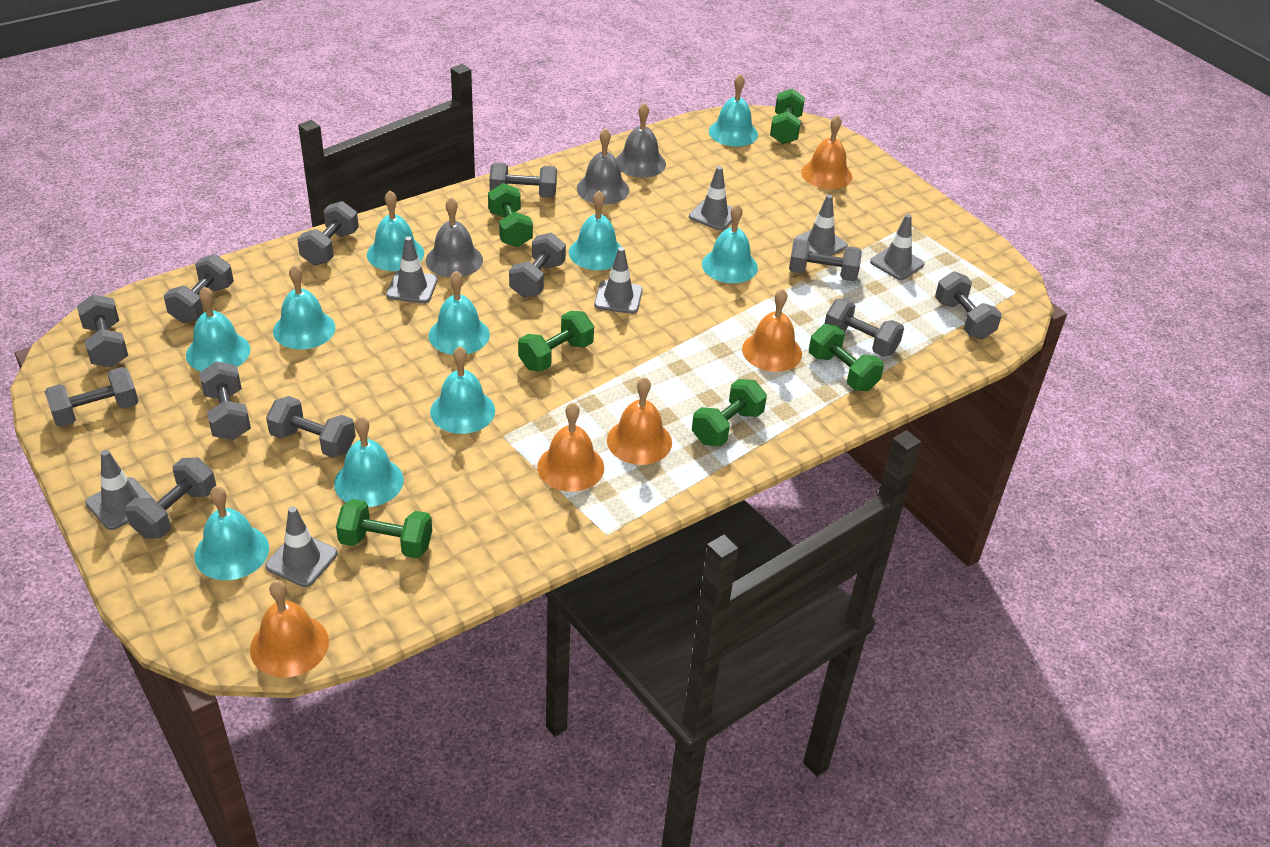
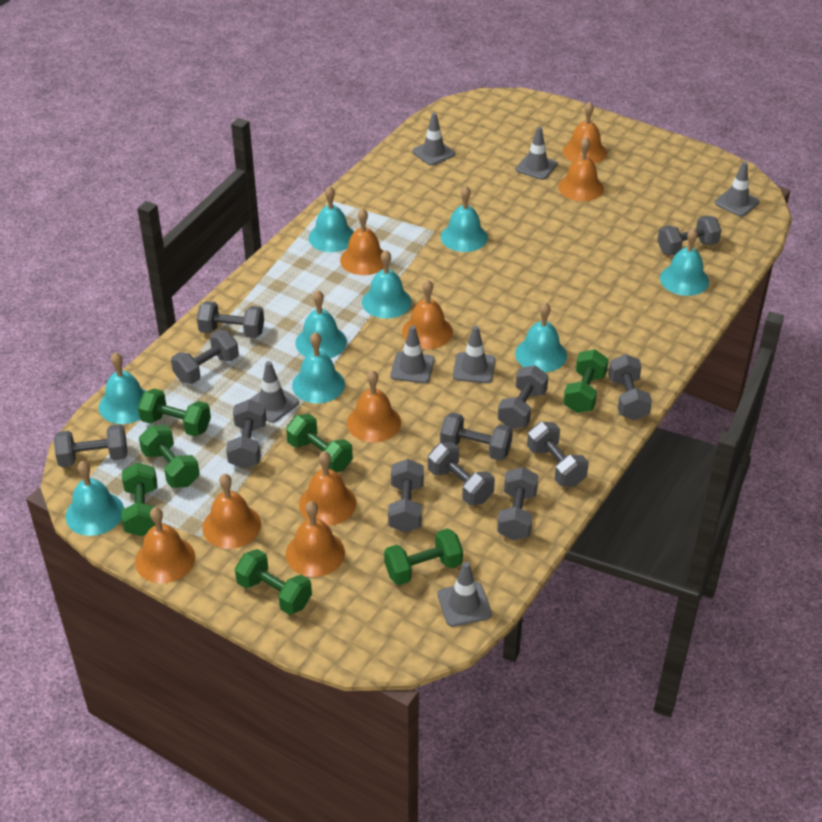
green dumbbell: [336,499,432,558] [488,183,533,247] [518,311,594,372] [692,379,767,447] [770,88,805,144] [809,324,884,391] = 6 -> [121,463,157,536] [138,389,211,437] [139,425,200,488] [235,549,312,615] [286,414,353,472] [384,528,463,585] [563,349,609,413] = 7
grey bell: [426,197,483,277] [577,128,629,204] [616,103,666,178] = 3 -> none = 0
orange bell: [250,580,329,677] [537,402,604,492] [607,377,672,465] [742,288,802,372] [801,115,852,189] = 5 -> [135,507,195,583] [202,474,261,549] [285,501,345,577] [299,451,357,526] [340,208,384,275] [347,370,401,442] [402,280,453,349] [558,137,604,201] [563,102,607,164] = 9
turquoise bell: [186,287,251,371] [194,486,269,580] [273,265,335,349] [334,416,404,507] [367,191,424,271] [429,271,490,355] [430,346,495,434] [569,191,621,270] [702,204,758,283] [709,74,758,147] = 10 -> [65,461,124,536] [99,352,147,424] [292,332,345,403] [295,290,347,358] [309,186,354,252] [362,250,412,319] [441,186,488,252] [515,302,567,372] [660,228,709,296] = 9

